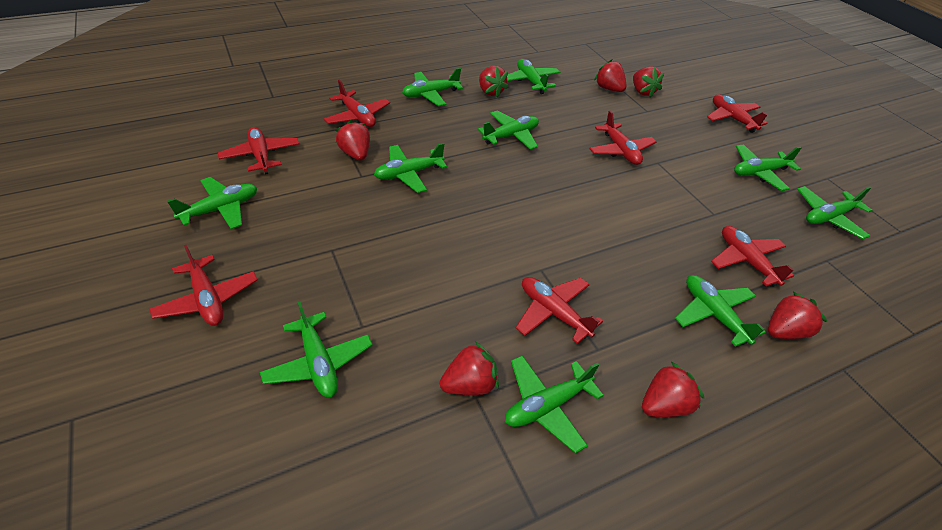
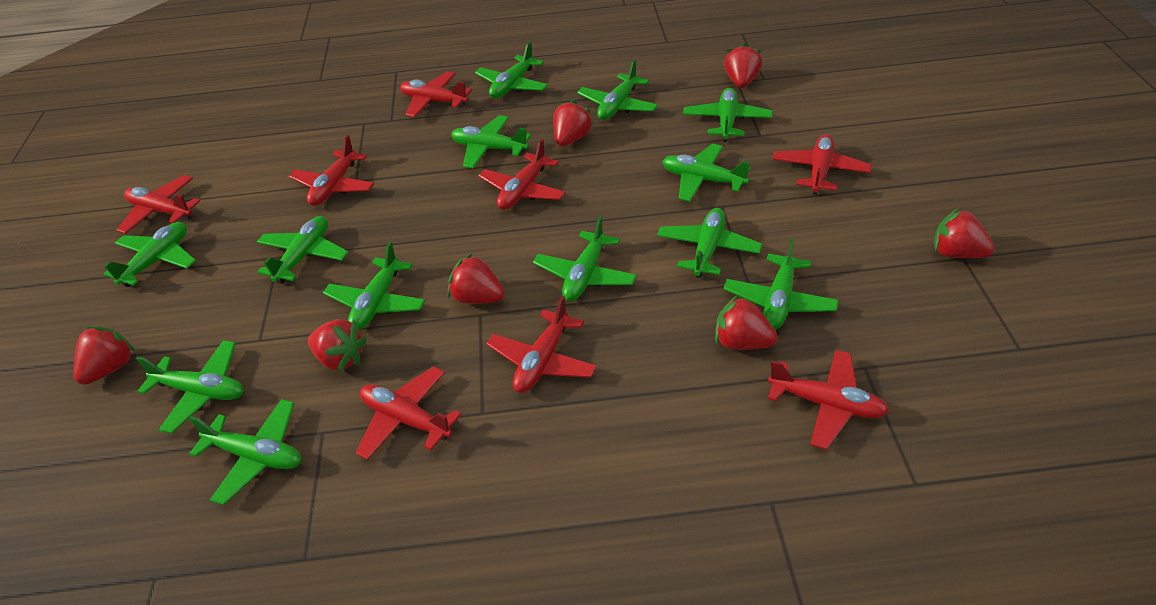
green plane: [167,177,257,229] [260,302,373,398] [374,143,447,193] [402,68,463,106] [478,111,539,150] [505,356,604,453] [507,59,560,94] [675,275,766,347] [734,144,802,191] [797,186,872,239] = 10 -> [104,222,196,287] [136,340,244,433] [189,399,301,505] [257,216,349,284] [323,242,426,330] [451,115,531,168] [475,41,548,98] [533,216,637,301] [577,59,658,120] [657,208,762,278] [662,143,751,202] [683,88,773,142] [724,238,839,330] = 13
red plane: [149,245,258,326] [218,127,299,175] [324,80,390,127] [516,277,603,344] [589,110,657,165] [707,95,768,133] [711,226,794,287] = 7 -> [117,175,200,234] [289,135,375,206] [355,366,461,460] [400,72,472,117] [478,139,566,210] [486,296,597,393] [768,350,889,450] [772,134,872,195] = 8

